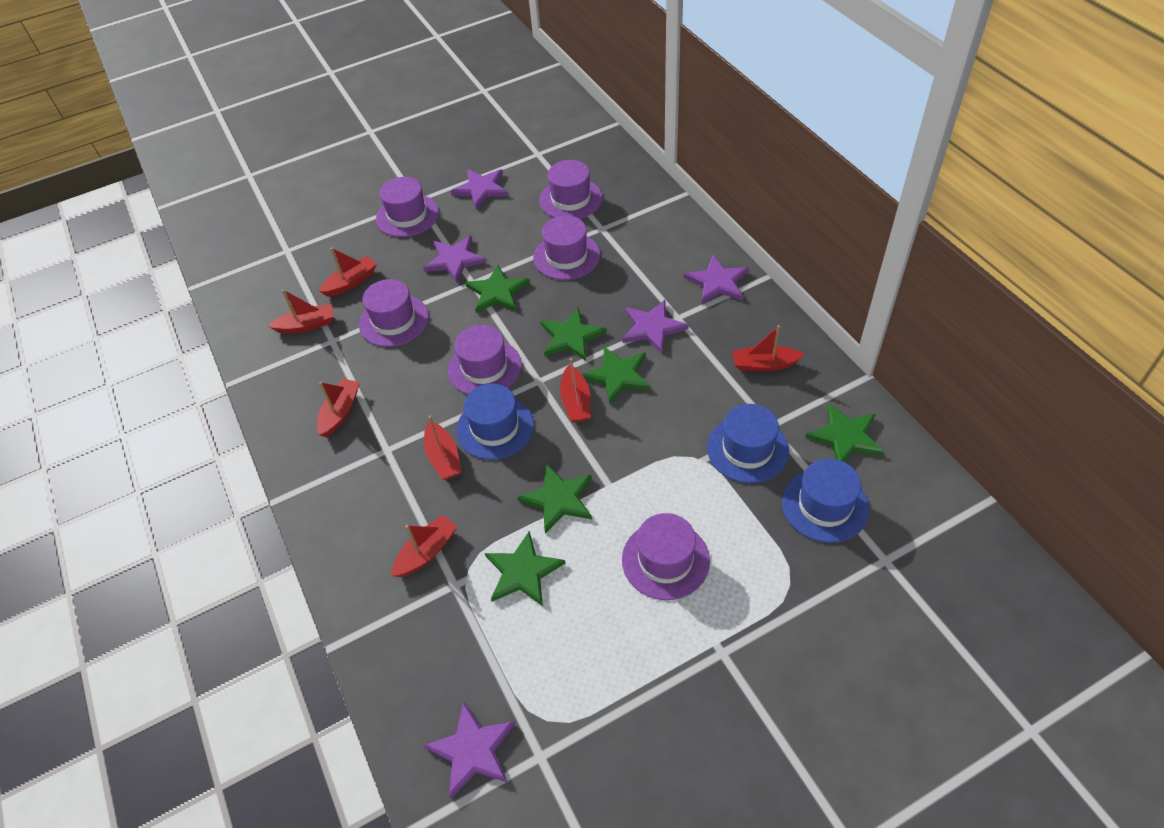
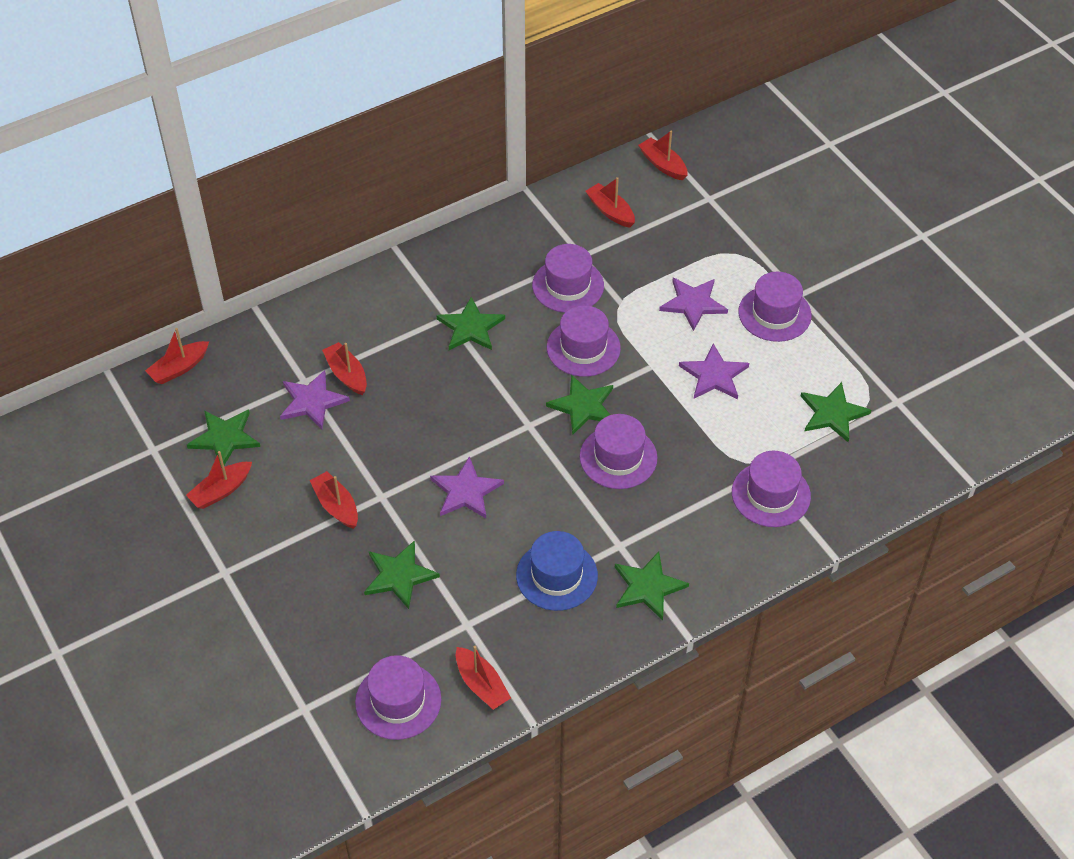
blue hat: [456,384,534,460] [707,404,789,483] [782,459,869,543] = 3 -> [516,531,598,611] = 1
purple star: [423,236,487,282] [424,701,515,798] [450,169,509,210] [622,300,689,354] [684,255,749,304] = 5 -> [280,370,350,429] [430,456,504,518] [659,278,728,331] [679,344,749,399] = 4

